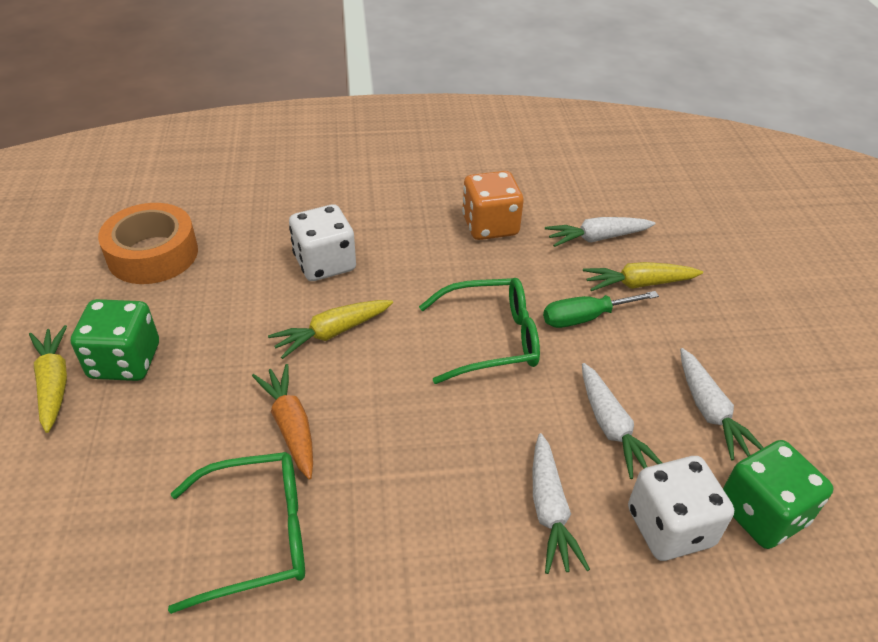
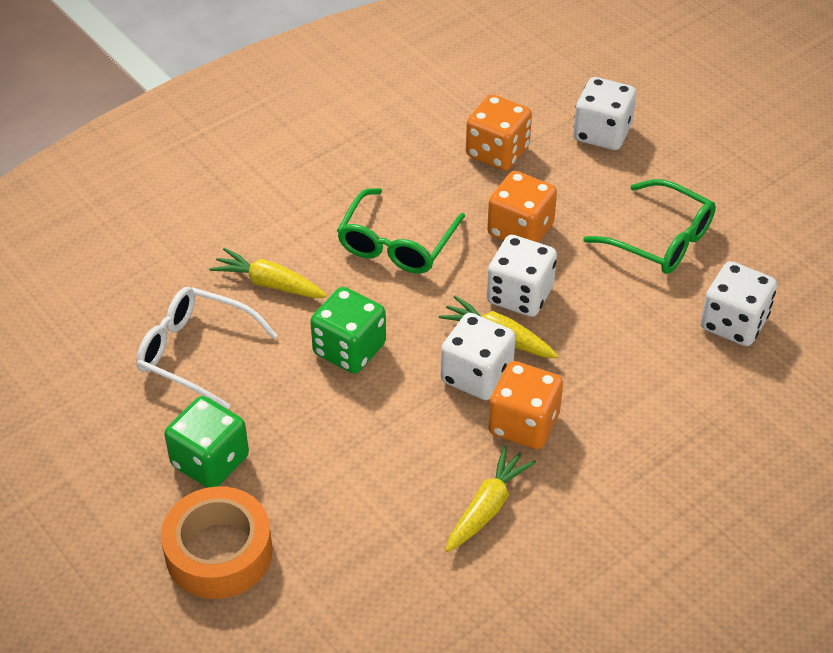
green screwdriver: [543,291,659,328] = 1 -> none = 0
orange carrot: [252,364,313,479] = 1 -> none = 0
orange dice: [462,171,524,240] = 1 -> [466,94,532,170] [487,171,557,243] [488,361,563,449] = 3
white carrot: [533,433,590,574] [545,217,656,247] [582,363,662,479] [680,348,764,461] = 4 -> none = 0
white dice: [289,204,356,281] [628,456,734,561] = 2 -> [441,313,516,400] [487,235,557,317] [573,77,636,150] [700,261,777,346] = 4
white glasses: none = 0 -> [136,287,278,409] = 1

